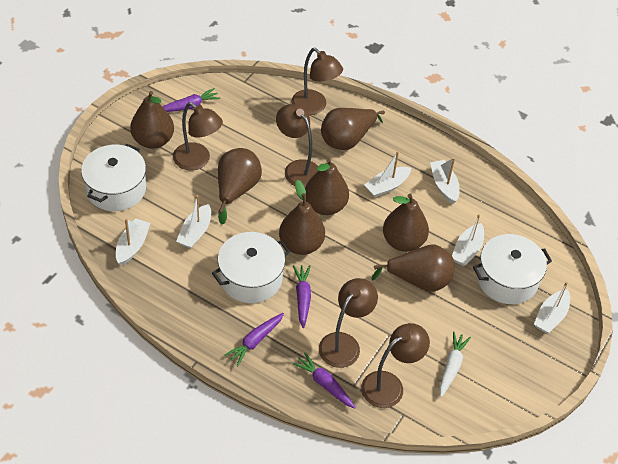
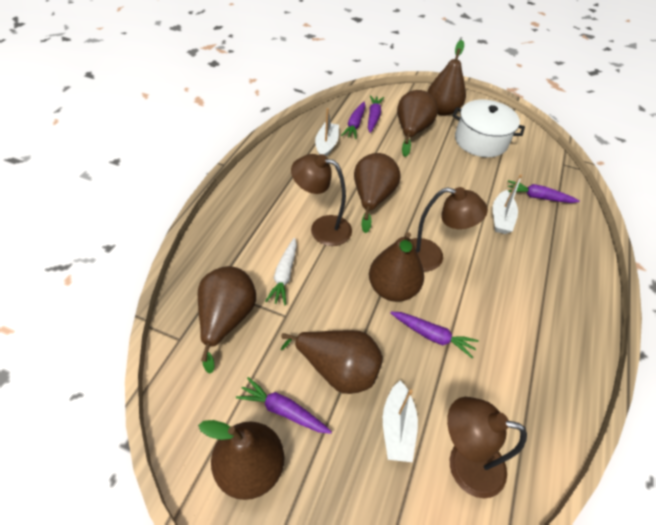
brown lamp: [173,102,223,171] [276,104,318,187] [291,48,343,115] [319,278,378,368] [361,323,430,408] = 5 -> [291,154,352,246] [411,187,488,271] [447,397,527,498] = 3
purple carrot: [163,88,221,112] [224,313,284,366] [292,352,356,409] [293,265,311,328] = 4 -> [236,377,332,434] [341,102,366,139] [368,95,384,133] [391,312,479,359] [508,180,580,203] = 5
white boat: [116,218,150,266] [176,195,211,249] [365,151,411,197] [430,158,460,204] [452,214,484,266] [534,282,570,333] = 6 -> [315,108,339,157] [383,381,418,462] [493,174,522,234] = 3
white pot: [81,144,146,211] [212,232,290,303] [473,234,552,304] = 3 -> [452,100,525,157] = 1

